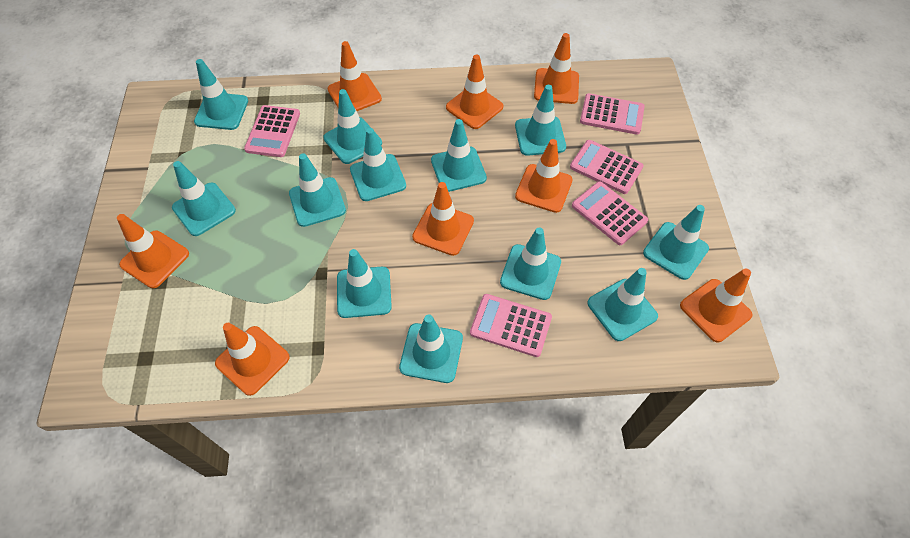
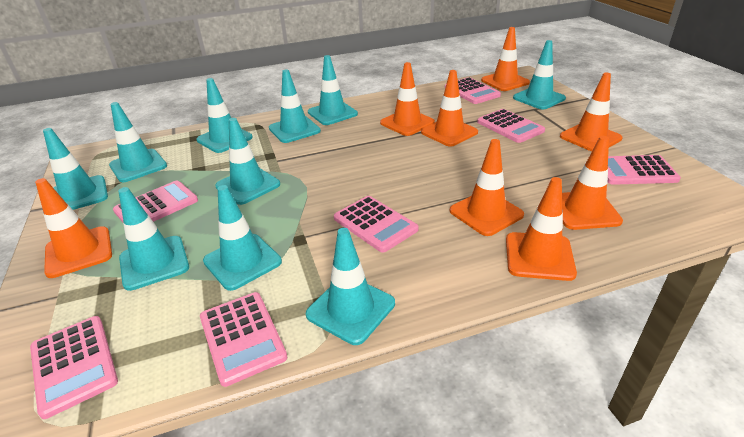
pink calculator: [244,105,300,157] [470,294,552,357] [570,140,644,194] [572,181,648,245] [580,93,645,135] = 5 -> [30,316,118,419] [113,180,198,222] [200,292,288,387] [334,196,419,253] [445,77,501,104] [477,109,545,143] [608,155,681,185] = 7
turquoise traffic cone: [172,161,236,236] [194,59,248,130] [289,153,346,227] [323,89,382,164] [337,249,392,318] [350,128,406,201] [399,314,463,383] [431,119,487,192] [500,228,561,300] [515,85,566,156] [587,268,658,341] [643,205,709,280] = 12 -> [43,128,108,210] [109,102,167,182] [118,187,189,291] [196,78,253,153] [203,185,282,291] [215,118,280,205] [269,69,321,143] [306,228,395,345] [308,55,358,125] [513,40,566,109] = 10

